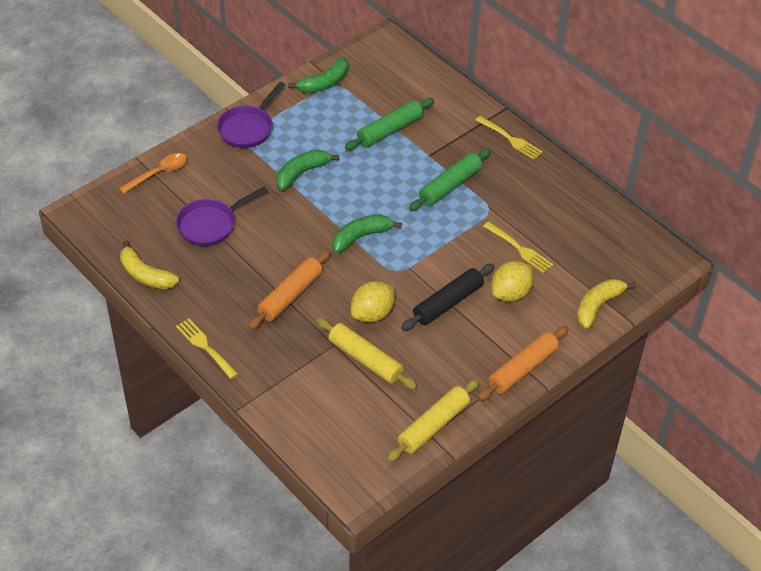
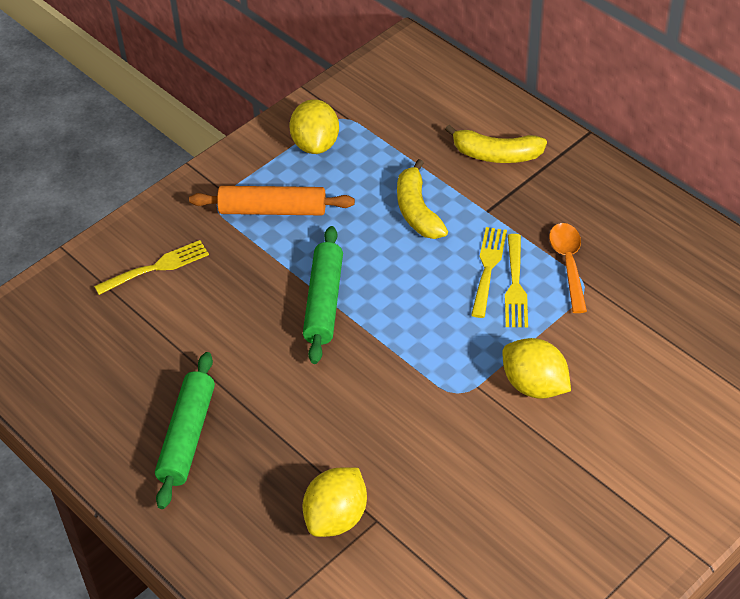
black rolling pin: [401,264,495,330] = 1 -> none = 0
green banana: [276,150,339,190] [288,58,348,93] [332,214,402,253] = 3 -> none = 0
orange rolling pin: [248,250,330,329] [478,326,569,400] = 2 -> [189,186,355,215] = 1
purple pan: [176,186,268,246] [217,82,285,148] = 2 -> none = 0
yellow lemon: [351,281,394,322] [491,261,534,302] = 2 -> [289,99,339,154] [302,467,367,537] [503,338,571,399] = 3
yellow rolling pin: [316,318,417,390] [387,379,480,462] = 2 -> none = 0

